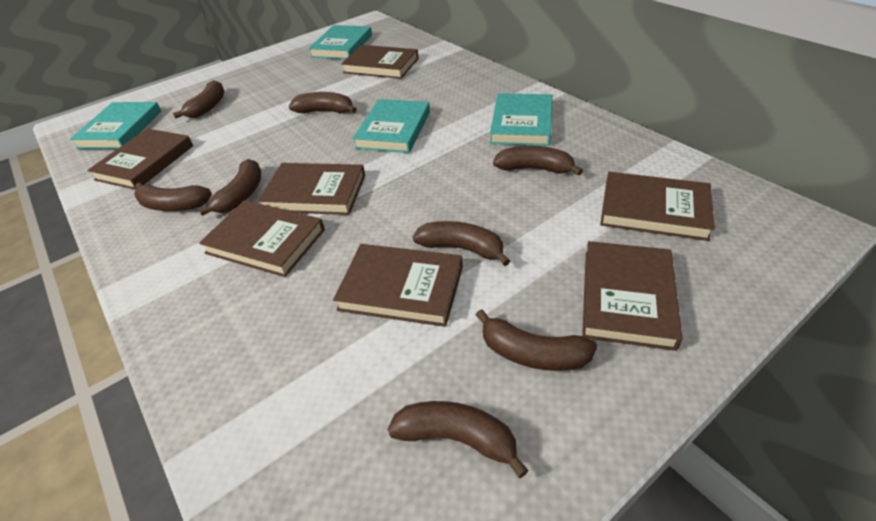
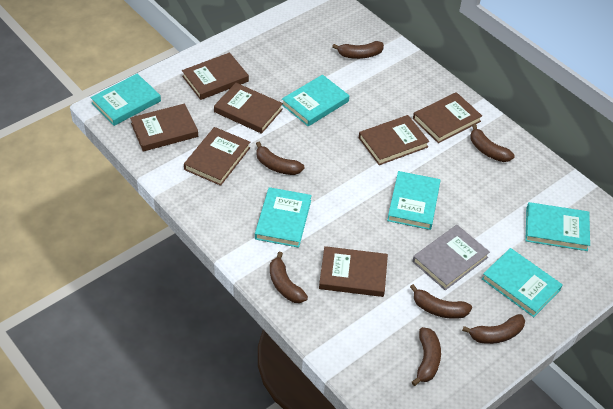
brown banana: [134,182,212,211] [173,80,224,118] [199,159,261,216] [289,92,357,114] [387,401,529,478] [413,221,510,266] [476,309,597,371] [493,146,583,176] = 8 -> [256,142,304,175] [270,252,308,303] [332,41,384,59] [410,284,472,319] [412,327,441,386] [462,314,525,344] [470,124,515,162] = 7
grey book: none = 0 -> [412,225,490,290] = 1
turquoise book: [70,102,161,149] [309,25,372,59] [353,99,430,153] [490,93,553,146] = 4 -> [90,74,161,126] [255,187,312,248] [282,75,349,126] [387,171,441,230] [482,248,563,317] [525,202,590,251] = 6

